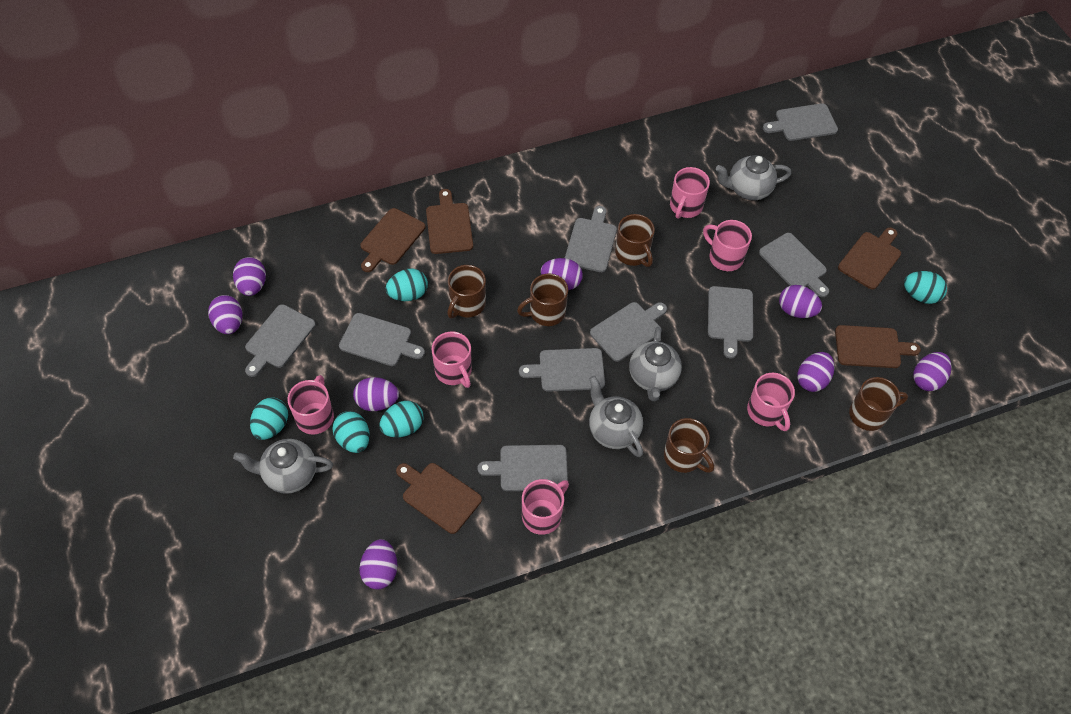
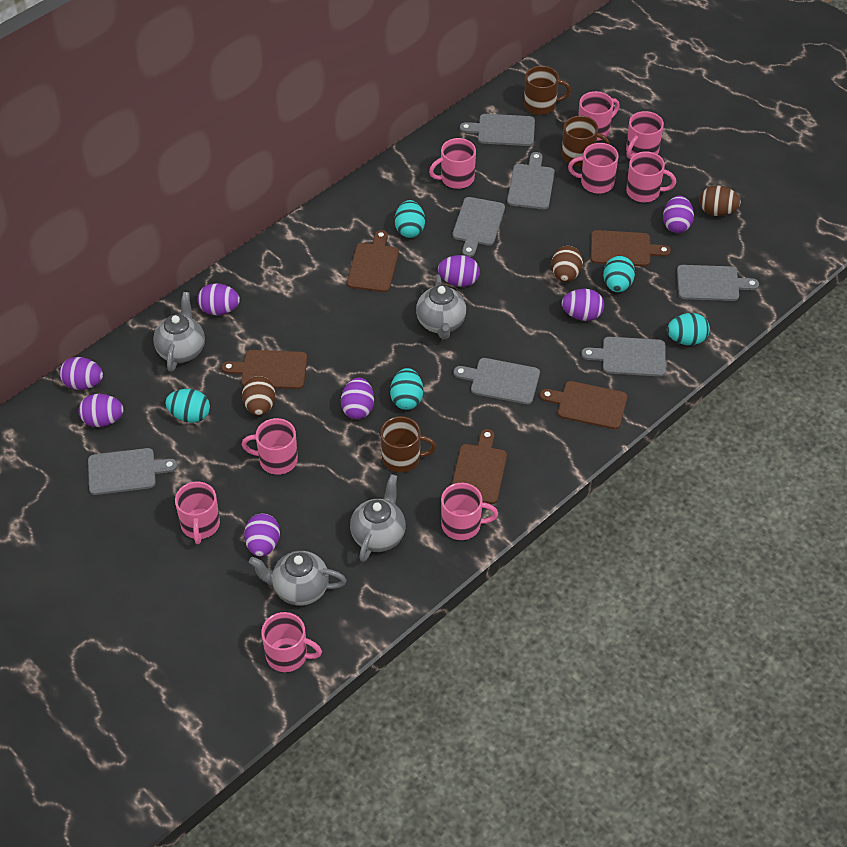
brown egg: none = 0 -> [242,376,275,416] [551,246,583,282] [700,185,741,216] = 3
brown mug: [447,265,486,318] [517,273,568,326] [615,214,655,267] [664,418,714,473] [849,377,908,431] = 5 -> [380,416,437,473] [524,66,571,115] [562,116,610,166] = 3
grey cutting board: [245,304,316,377] [339,313,425,366] [477,445,568,491] [519,348,605,392] [565,206,617,272] [590,302,667,362] [708,286,753,359] [759,233,829,297] [763,103,838,141] = 9 -> [88,448,178,495] [452,197,505,257] [454,358,540,404] [460,114,535,146] [507,152,555,209] [581,337,666,377] [677,265,759,301] = 7
pink mug: [288,375,334,435] [432,332,472,388] [522,479,569,535] [670,167,710,219] [703,220,752,271] [747,373,795,431] = 6 -> [175,481,220,544] [242,418,298,475] [261,612,322,672] [429,138,476,189] [441,483,498,540] [568,143,619,193] [578,91,620,141] [626,111,664,159] [626,151,676,202] = 9

